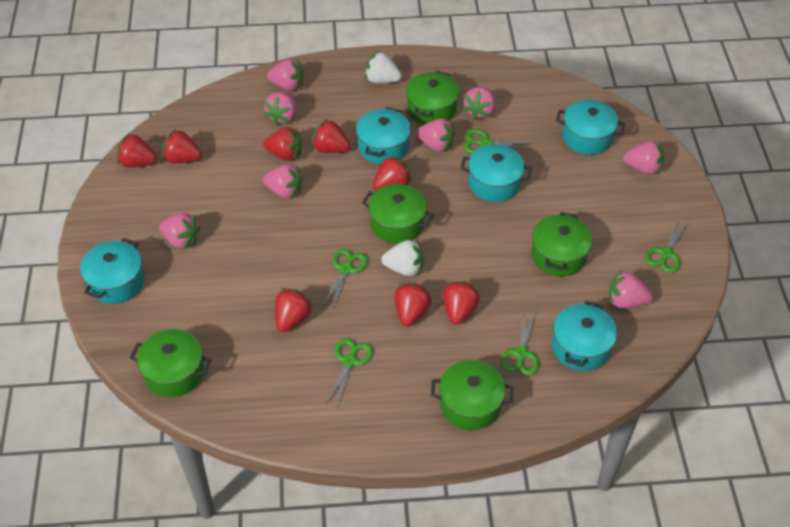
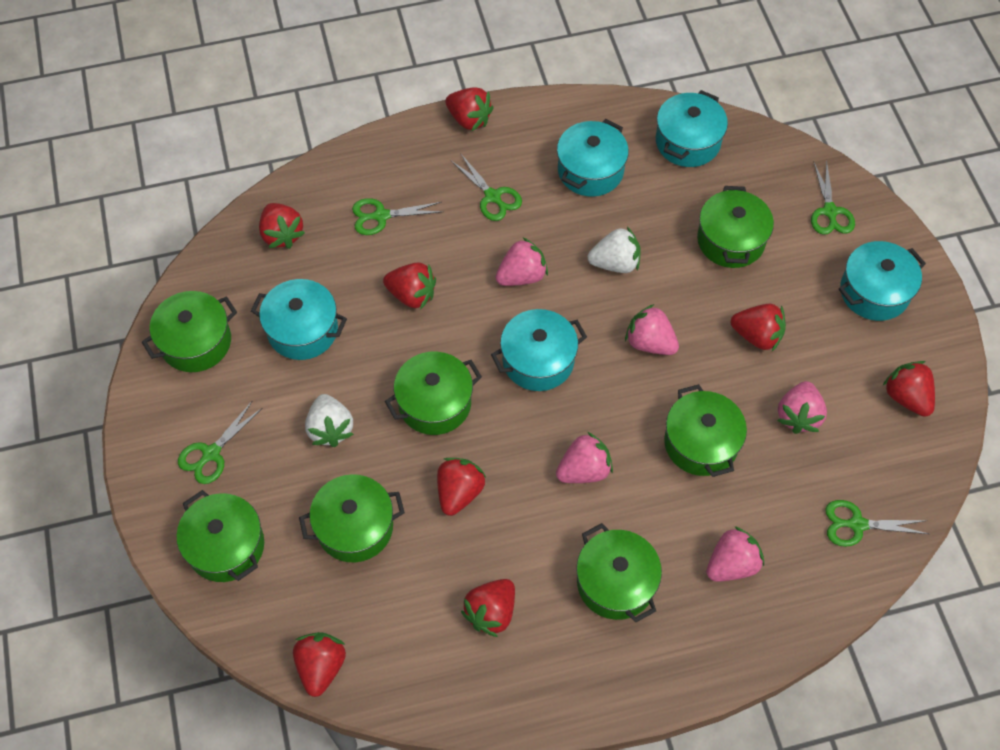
green pot: [130,329,211,397] [362,184,434,244] [406,71,459,125] [431,360,513,430] [531,212,592,276] = 5 -> [142,291,237,372] [176,490,264,582] [299,474,405,562] [385,352,482,435] [576,523,662,622] [664,384,747,477] [697,186,774,268] = 7
pink strawberry: [159,213,201,249] [263,164,303,198] [264,92,296,125] [267,59,304,91] [417,118,455,152] [463,87,495,120] [609,270,653,308] [623,141,664,174] = 8 -> [495,238,548,286] [556,432,613,483] [625,304,679,355] [706,526,764,582] [777,381,827,434] = 5

